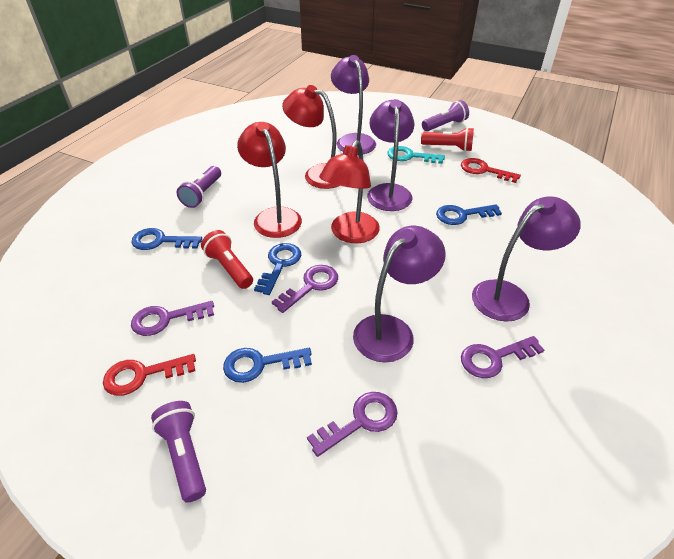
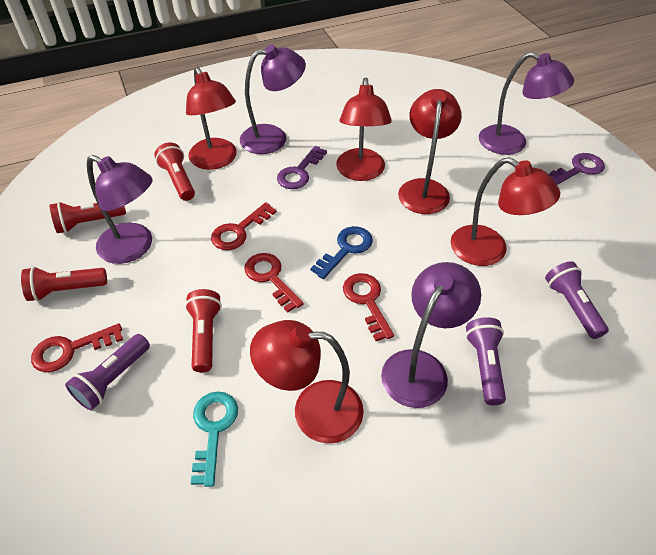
blue key: [131,228,202,250] [223,348,312,383] [254,243,301,295] [436,205,502,225] = 4 -> [310,226,373,279] = 1
purple key: [131,301,214,336] [272,265,338,313] [307,392,398,457] [461,336,544,378] = 4 -> [277,146,327,189] [548,153,605,185] = 2
red flashlight: [201,230,253,289] [421,127,474,152] = 2 -> [21,267,107,301] [49,202,126,233] [154,142,195,201] [185,289,222,372] = 4
red key: [103,354,196,396] [461,158,521,183] = 2 -> [31,323,123,372] [211,202,276,250] [244,253,304,312] [343,273,394,341] = 4
red lamp: [237,122,302,238] [282,85,339,189] [319,140,380,243] = 3 -> [186,67,237,170] [250,320,364,444] [336,78,392,181] [398,89,462,214] [451,157,560,266] = 5

